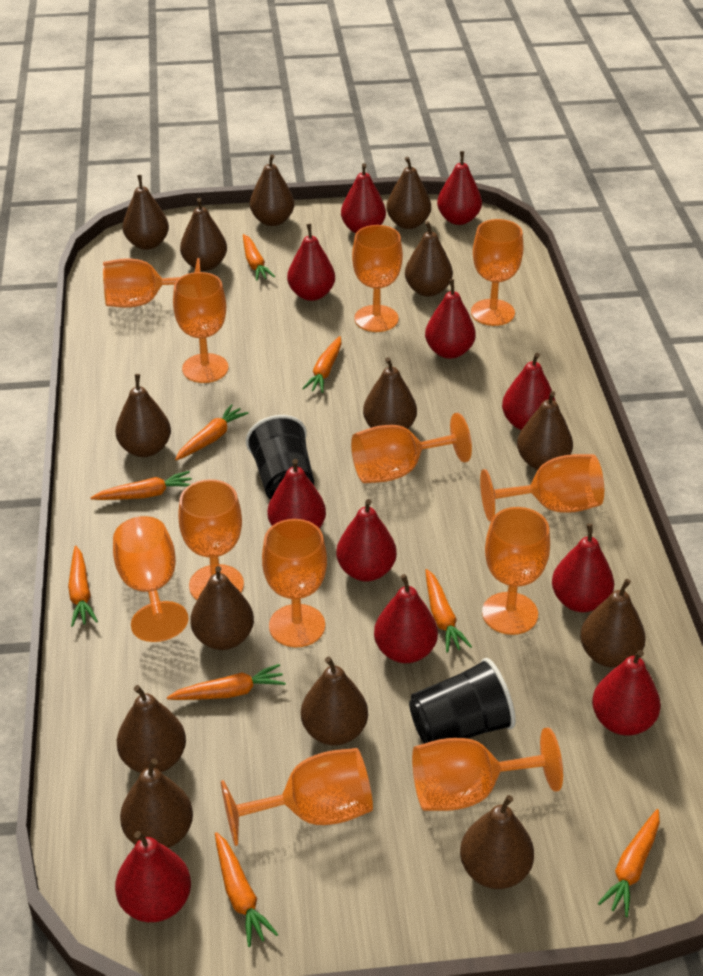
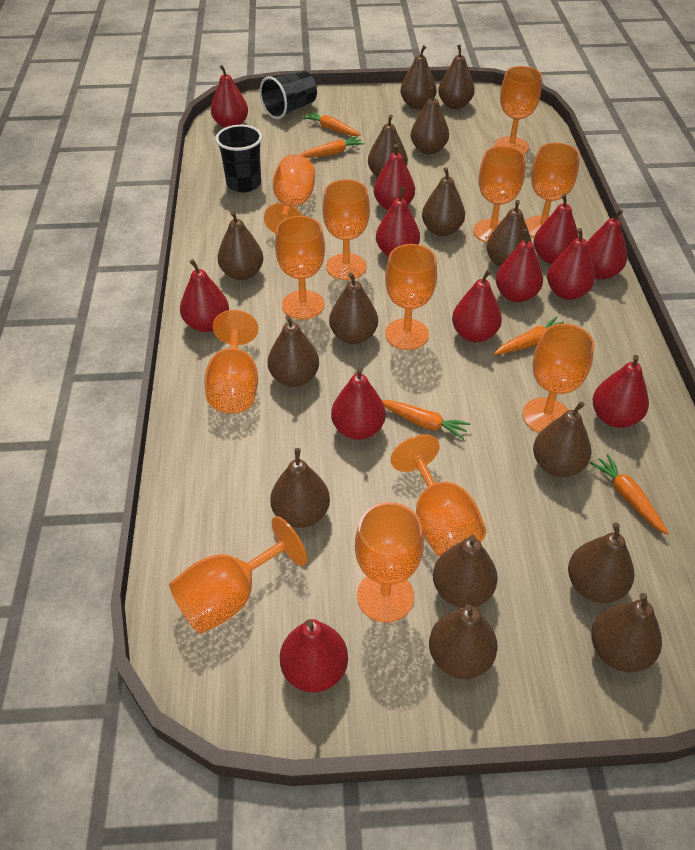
brown pear: [115,374,171,457] [117,685,186,773] [120,758,193,848] [123,175,169,250] [180,198,227,271] [190,566,254,650] [250,154,294,226] [301,657,368,745] [363,357,417,429] [386,157,431,229] [405,221,453,297] [460,795,534,889] [517,391,573,470] [580,579,645,668] = 14 -> [217,211,263,280] [268,315,319,387] [270,448,330,528] [329,272,378,344] [368,115,408,178] [400,45,437,109] [411,87,449,154] [422,167,465,236] [429,604,498,679] [433,535,498,608] [438,45,475,109] [487,200,532,267] [533,402,591,477] [568,523,634,603] [591,593,662,672] = 15
orange carrot: [68,546,98,627] [90,471,192,500] [167,664,286,700] [175,404,248,460] [215,832,278,947] [243,234,275,281] [302,336,342,393] [425,569,472,653] [598,809,660,917] = 9 -> [300,136,364,158] [302,111,361,136] [382,400,471,439] [494,316,564,355] [590,454,669,535] = 5
red pear: [115,831,191,922] [267,459,326,528] [287,224,335,301] [336,499,397,581] [341,163,386,233] [374,574,438,663] [425,279,476,359] [437,151,482,225] [502,353,555,430] [552,524,614,612] [592,650,661,736] = 11 -> [180,259,229,332] [211,65,248,128] [280,619,348,692] [331,368,386,440] [374,144,415,210] [376,187,420,256] [452,269,502,342] [496,229,543,302] [533,194,579,264] [547,228,595,300] [587,209,627,280] [593,355,649,428] = 12

